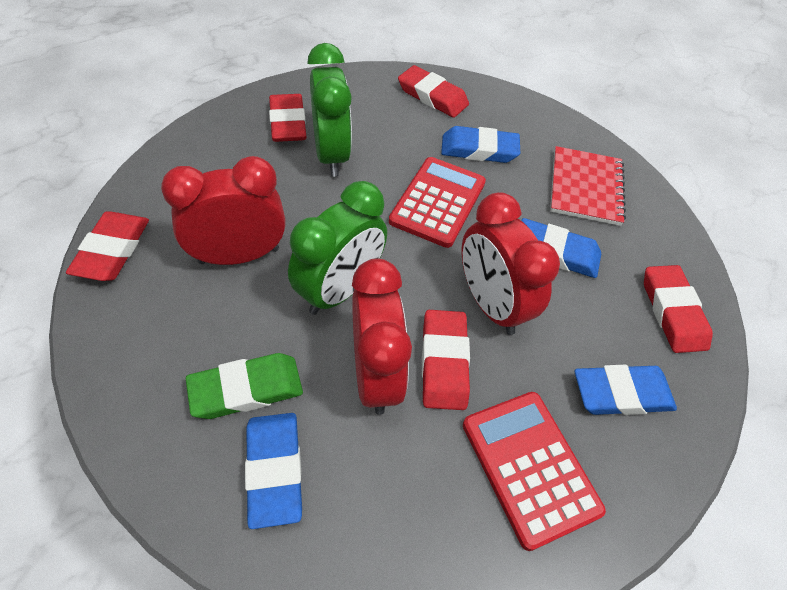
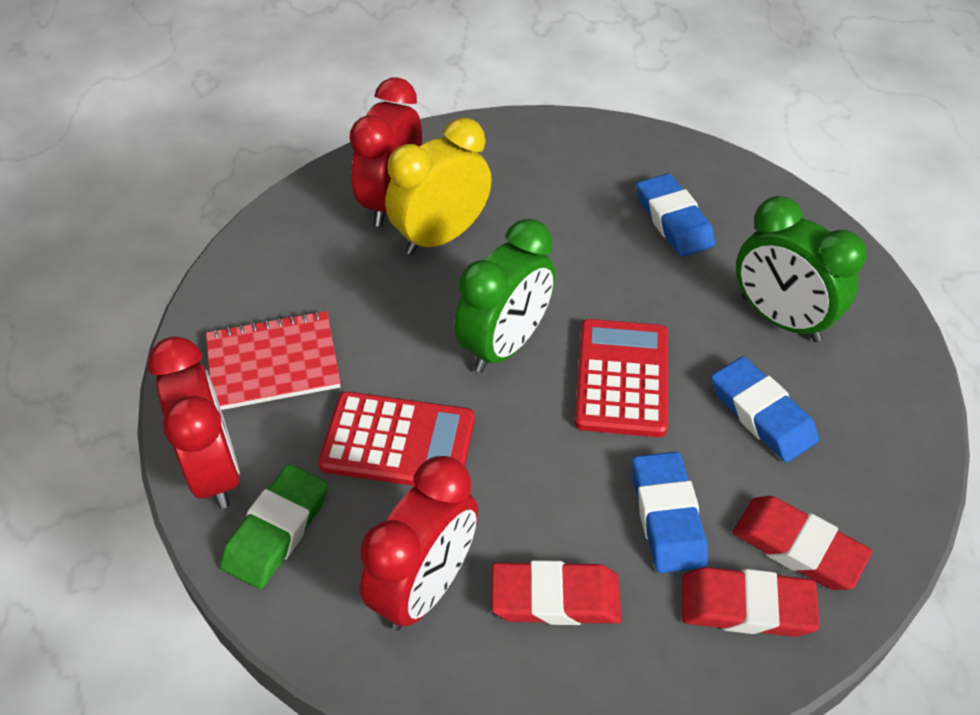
blue eraser: [245,413,302,529] [441,126,520,163] [521,218,601,278] [575,365,677,415] = 4 -> [632,452,708,573] [637,173,715,256] [711,356,819,462] = 3
red eraser: [66,211,149,281] [269,94,306,142] [398,65,469,118] [422,310,470,410] [644,265,713,353] = 5 -> [491,560,621,625] [682,567,820,637] [733,496,872,590] = 3
yellow clock: none = 0 -> [385,118,492,255] = 1

